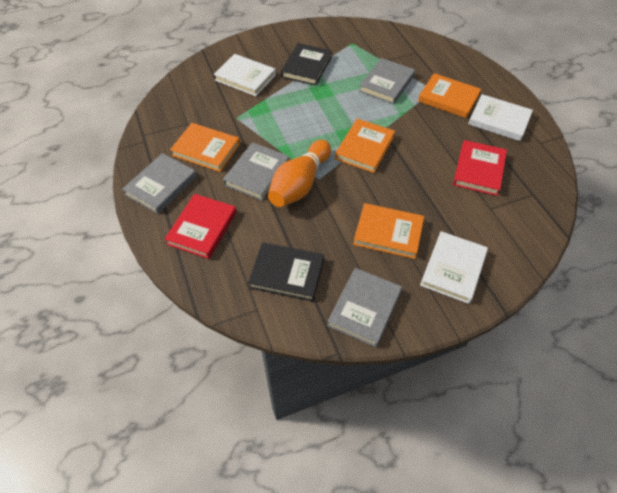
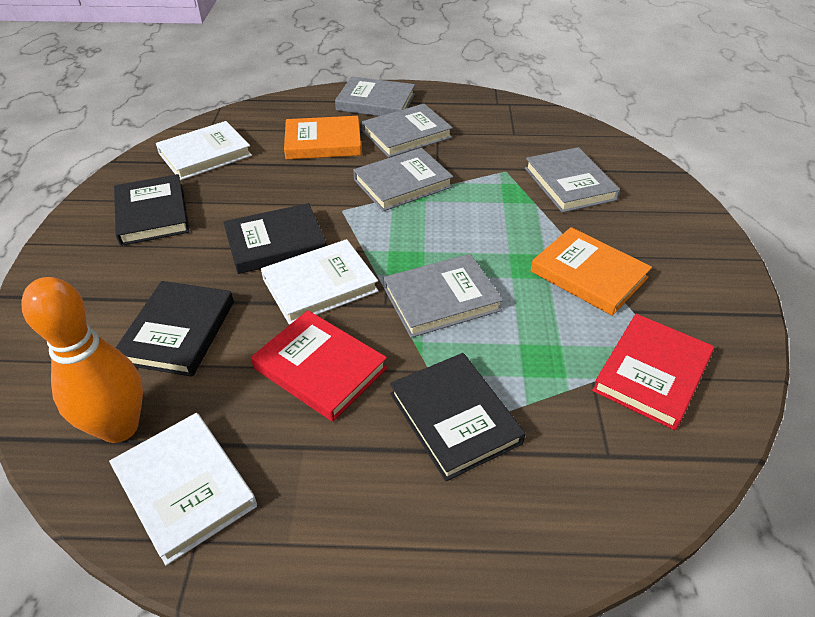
black book: [248,242,324,302] [281,43,332,86] = 2 -> [114,174,189,246] [116,281,234,377] [223,203,327,274] [390,353,525,481] = 4
grey book: [122,153,197,214] [223,142,290,201] [327,268,402,347] [359,58,415,104] = 4 -> [335,76,415,116] [353,148,453,211] [362,104,453,158] [384,254,503,338] [525,147,620,213] = 5
orange book: [170,123,240,172] [335,119,395,173] [353,203,424,259] [418,73,481,118] = 4 -> [284,116,362,160] [531,227,652,316] = 2

